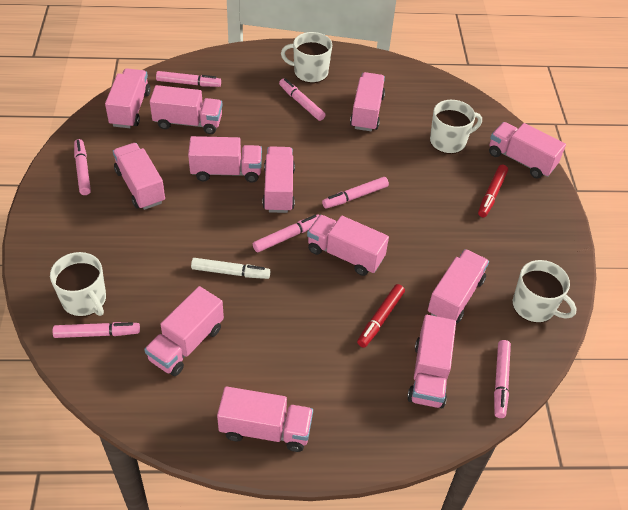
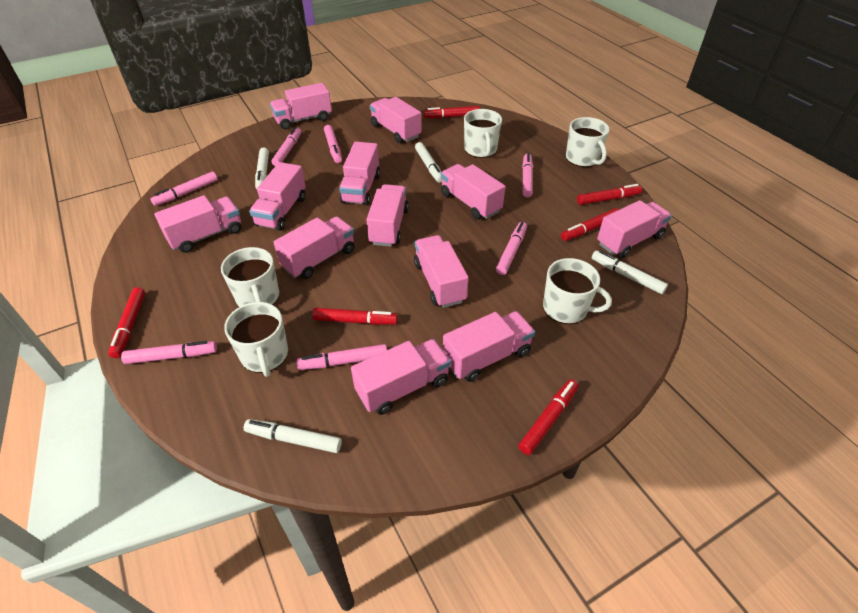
red marker: [357,284,405,348] [478,165,508,217] = 2 -> [108,287,145,358] [313,308,398,325] [423,106,480,118] [518,380,578,455] [561,208,619,241] [577,184,642,205] = 6
white marker: [191,258,270,279] = 1 -> [243,419,342,453] [255,147,269,189] [415,142,442,183] [592,250,668,294] = 4
white mug: [50,252,106,317] [281,32,332,83] [430,100,482,154] [512,260,577,323] = 4 -> [221,247,279,307] [224,302,288,377] [464,109,502,158] [543,258,612,324] [566,117,610,167] = 5

